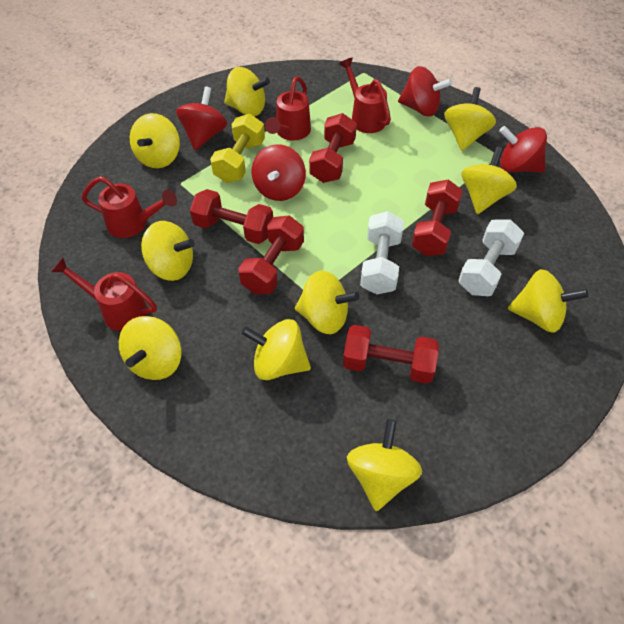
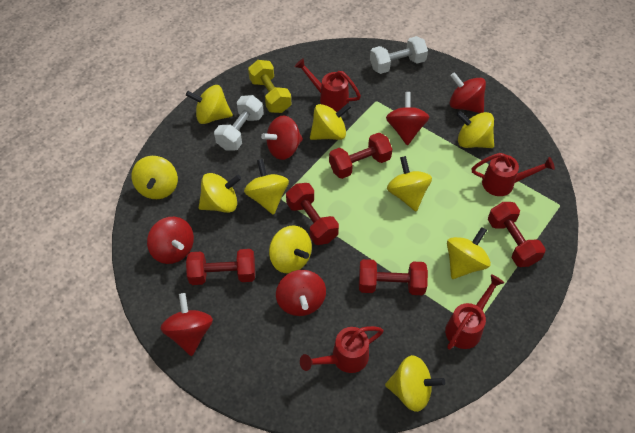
red spinning top: [176,86,227,150] [252,144,306,201] [398,66,452,116] [499,126,547,173] = 4 -> [147,217,194,264] [160,293,213,356] [261,115,303,160] [276,270,326,316] [386,92,429,145] [450,72,486,113] = 6

